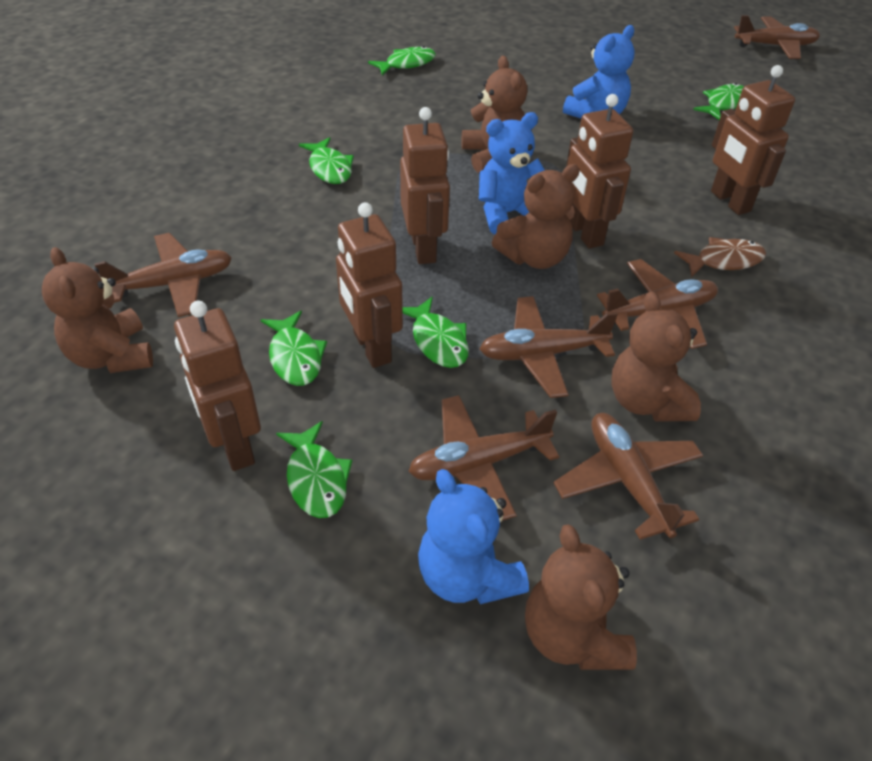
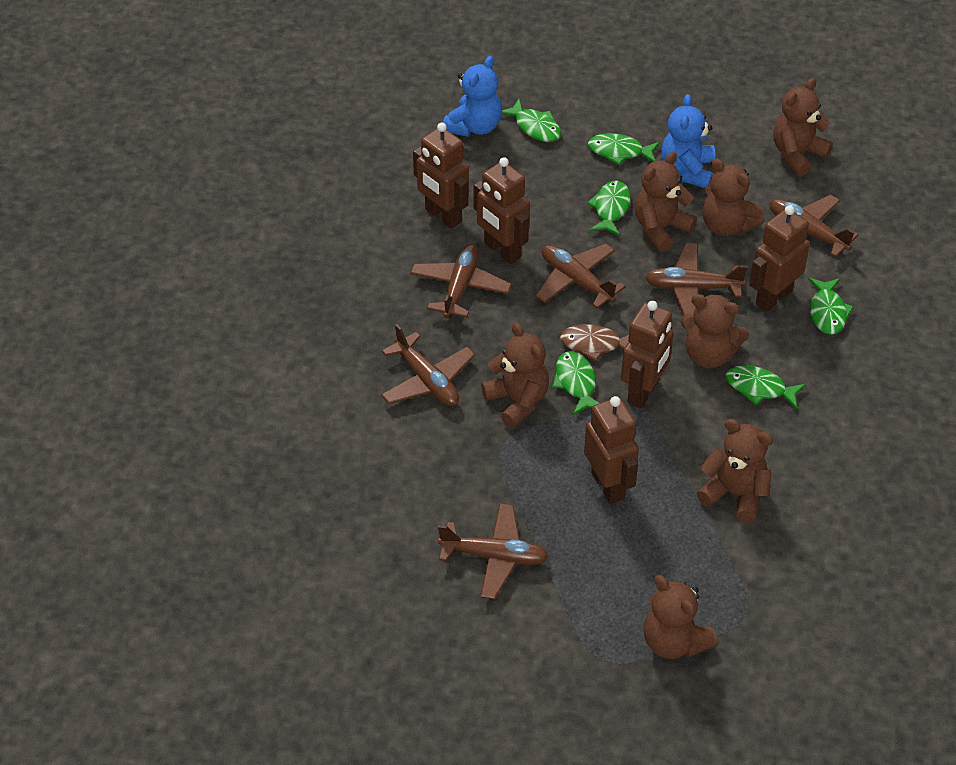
blue teddy bear: [418,469,529,604] [479,112,545,234] [563,25,635,118] = 3 -> [443,56,502,137] [661,94,716,188] = 2
brown teddy bear: [42,247,153,373] [462,56,527,173] [492,164,580,269] [525,524,637,670] [612,291,701,422] = 5 -> [481,323,549,428] [635,152,697,252] [644,575,718,659] [680,294,749,368] [697,419,773,523] [702,158,764,236] [773,78,833,176] = 7

